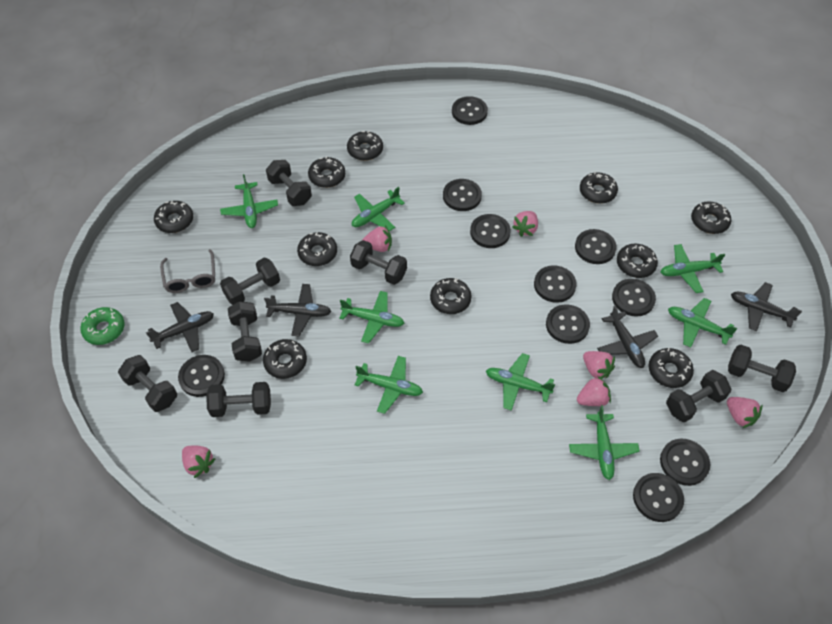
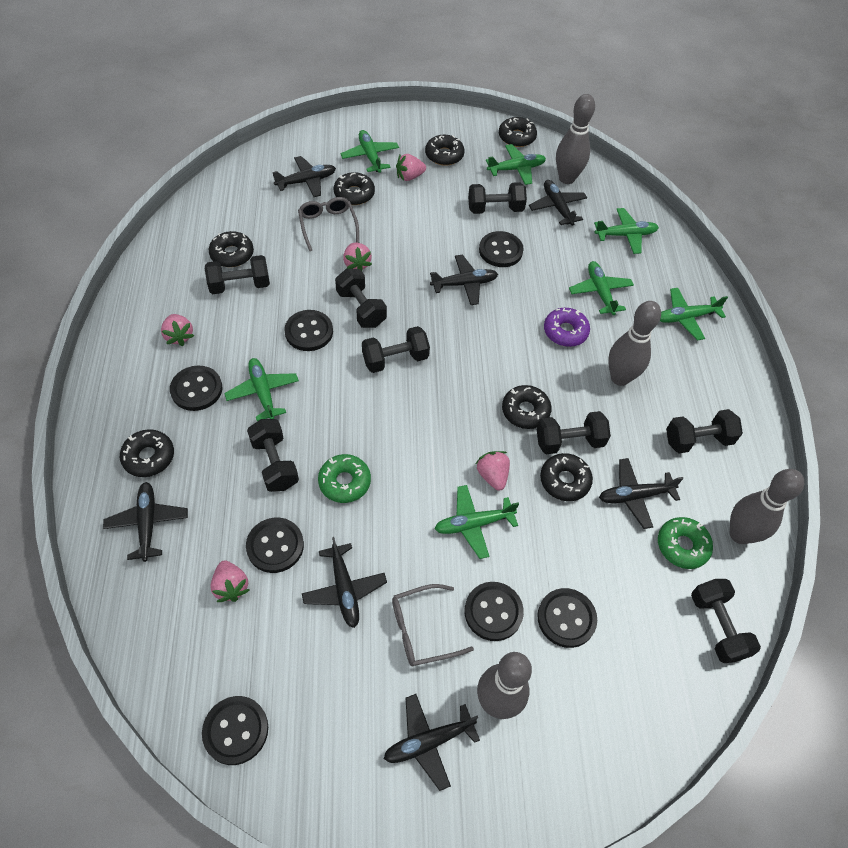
black button: [178,355,225,397] [443,179,482,211] [452,96,488,125] [470,214,511,248] [534,265,577,303] [546,304,590,344] [575,229,617,264] [612,279,656,317] [633,473,684,522] [660,439,710,486] = 10 -> [170,366,222,411] [202,696,268,765] [246,518,304,573] [284,310,333,351] [464,582,524,641] [479,231,524,267] [537,588,597,648] = 7
black donut: [154,201,193,233] [263,339,307,379] [297,232,337,266] [308,156,345,188] [347,131,383,161] [430,278,472,314] [580,172,618,204] [617,244,658,278] [649,348,694,388] [691,201,731,234] = 10 -> [120,429,174,477] [209,231,254,267] [334,172,375,205] [425,135,465,166] [499,117,537,147] [502,385,552,429] [540,453,593,501] = 7
black plane: [146,302,214,352] [264,284,332,336] [597,306,658,368] [731,282,802,331] = 4 -> [103,482,188,562] [272,156,336,197] [302,537,387,628] [384,694,480,791] [430,255,498,305] [529,180,587,226] [599,458,684,529] = 7
green donut: [80,307,125,345] = 1 -> [318,454,371,503] [658,517,713,569] = 2
green plane: [220,174,278,228] [339,291,404,344] [352,187,405,231] [355,356,423,414] [486,353,555,411] [569,405,639,480] [661,244,725,293] [668,298,737,347] = 8 -> [224,358,299,421] [340,130,399,173] [435,485,519,559] [486,144,546,185] [569,261,634,315] [594,208,659,254] [660,288,728,341] = 7
grey bowling pin: none = 0 -> [477,652,532,719] [556,94,595,184] [608,301,661,386] [730,469,804,544] = 4
grey glasses: [160,249,215,293] = 1 -> [298,197,359,251] [392,584,474,666] = 2
pink strawberry: [182,445,215,478] [362,226,392,252] [512,211,538,237] [577,376,611,406] [583,351,615,379] [727,397,762,428] = 6 -> [161,314,194,346] [210,560,249,602] [343,243,372,271] [396,154,426,181] [475,451,510,491] = 5
purple donut: none = 0 -> [544,308,590,347] = 1

